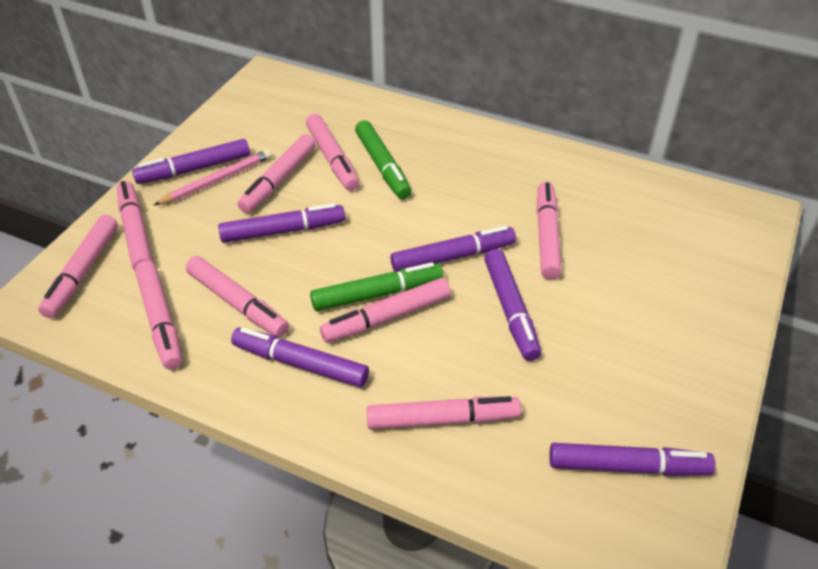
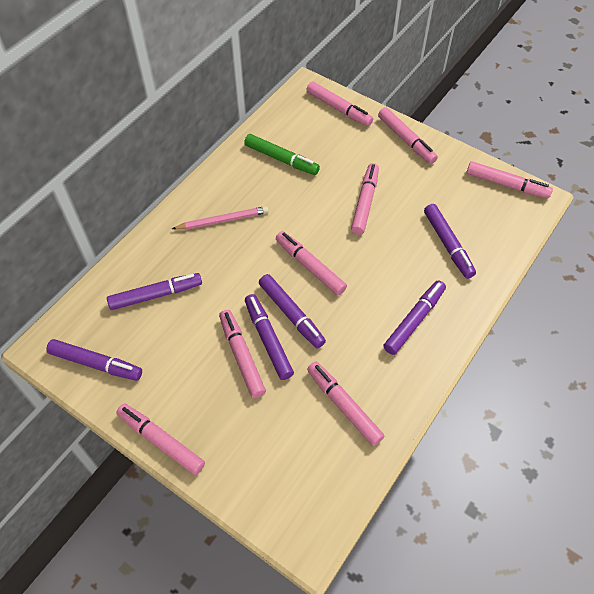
green marker: [310,262,443,311] [355,120,411,199] = 2 -> [244,134,320,175] = 1
pink marker: [38,215,118,318] [117,181,153,271] [135,261,182,370] [186,256,289,337] [238,134,316,213] [306,114,359,191] [320,278,451,343] [366,396,521,429] [536,182,562,279] = 9 -> [116,403,205,475] [219,310,266,398] [276,231,347,295] [306,82,373,126] [307,362,384,446] [351,163,379,235] [378,107,438,164] [467,161,553,198] = 8

